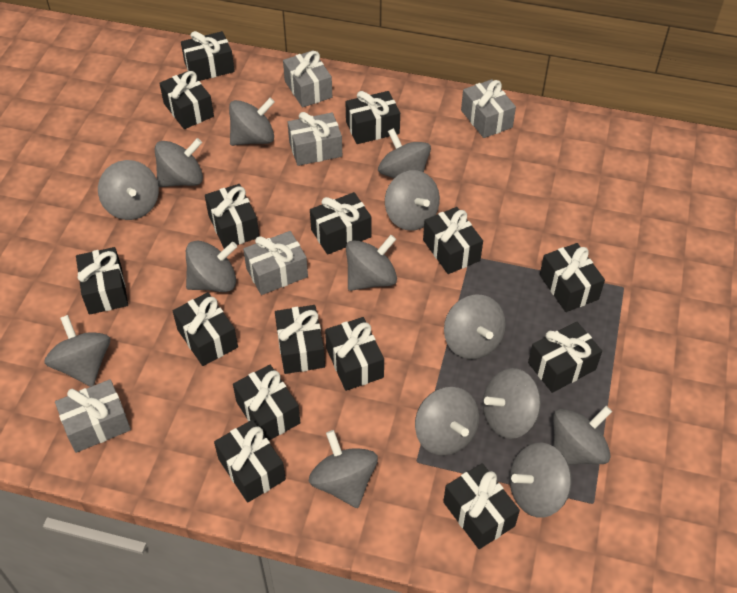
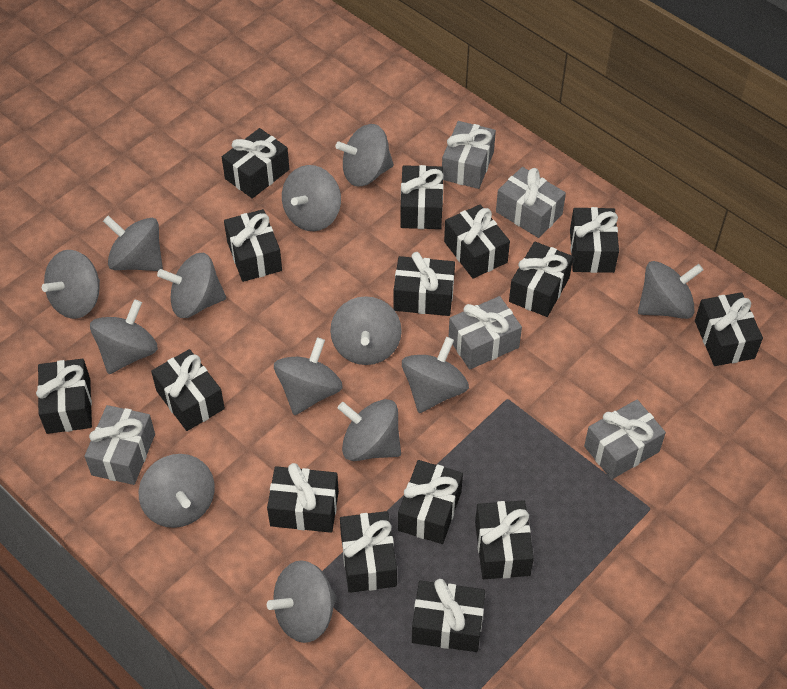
grey spinning top: [44,315,110,387] [98,160,159,220] [155,138,203,187] [186,241,237,292] [229,98,275,146] [309,430,378,508] [346,235,397,291] [378,128,431,178] [385,170,440,231] [415,387,479,456] [444,295,506,359] [483,368,541,439] [510,443,572,518] [553,406,612,465] = 14 -> [42,250,100,319] [90,299,158,374] [103,216,163,271] [139,454,215,528] [157,253,226,318] [267,560,337,643] [274,337,343,415] [282,165,341,231] [330,296,402,365] [335,124,394,186] [338,399,401,461] [402,337,469,413] [638,261,703,319] = 13

